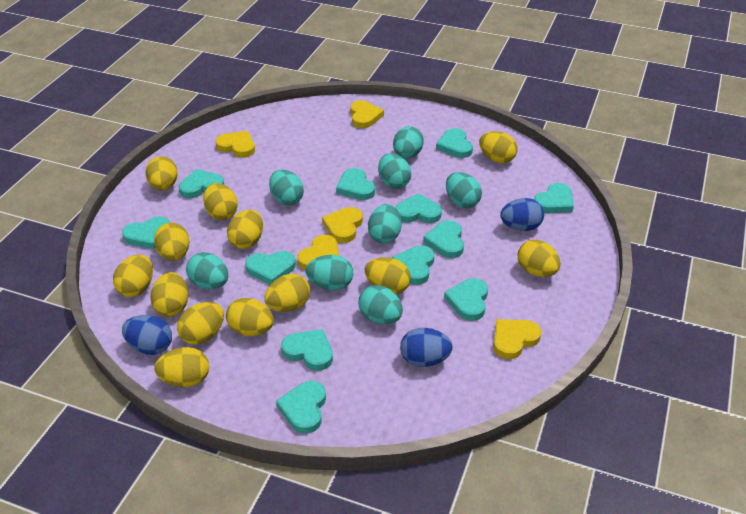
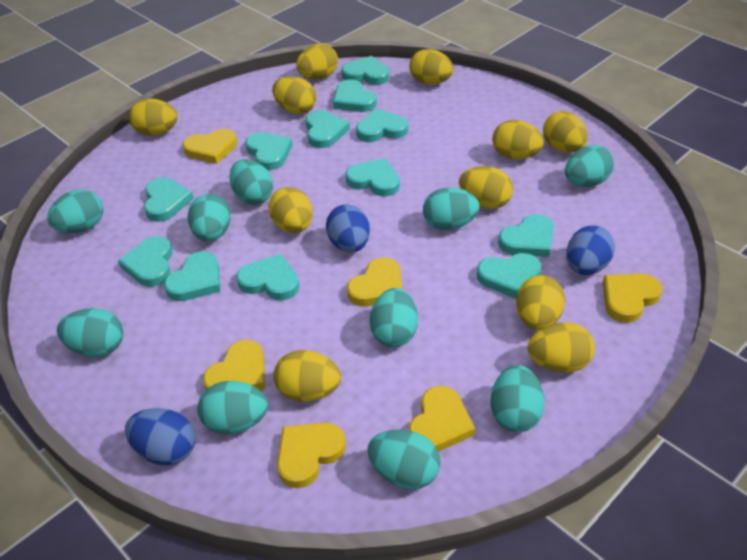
turquoise egg: [186,252,228,289] [269,170,304,206] [306,255,353,290] [359,285,403,324] [368,204,402,244] [378,153,411,189] [393,126,424,159] [446,172,482,208] = 8 -> [47,189,103,233] [57,308,123,357] [188,194,231,241] [197,381,268,434] [229,159,273,205] [367,430,440,489] [370,288,418,347] [423,188,480,230] [490,365,544,432] [565,145,614,187] = 10
yellow egg: [113,255,153,297] [145,156,178,190] [150,272,188,317] [154,223,190,261] [154,347,209,387] [177,302,224,345] [203,183,238,220] [226,298,274,336] [227,210,263,249] [265,274,310,312] [365,257,411,294] [479,131,517,163] [518,240,561,277] = 13 -> [129,98,178,136] [268,187,313,233] [272,76,316,114] [273,350,341,402] [296,44,338,79] [409,49,453,85] [459,166,513,209] [492,120,544,159] [516,275,565,330] [527,322,595,373] [543,111,588,153] = 11
yellow heart: [215,131,255,158] [298,235,339,270] [322,207,363,243] [350,100,384,128] [493,319,542,359] = 5 -> [183,129,237,164] [203,340,265,390] [277,423,346,488] [347,257,402,306] [408,386,475,452] [603,273,662,323] = 6

